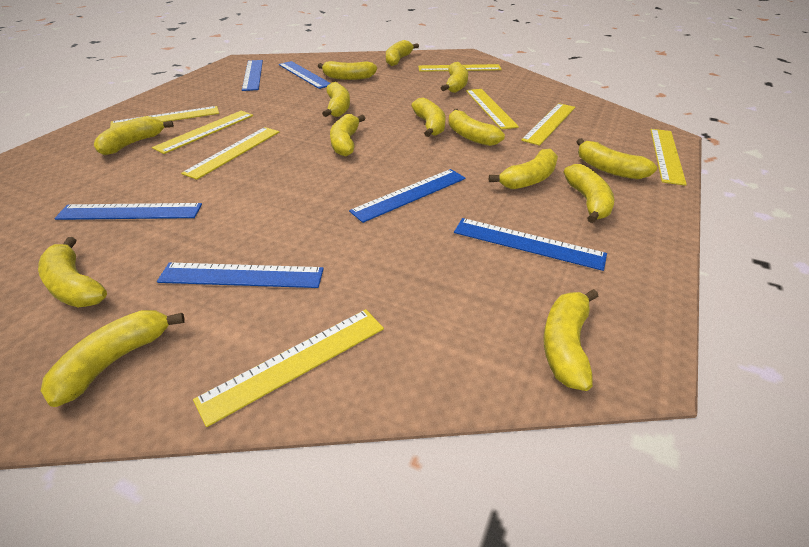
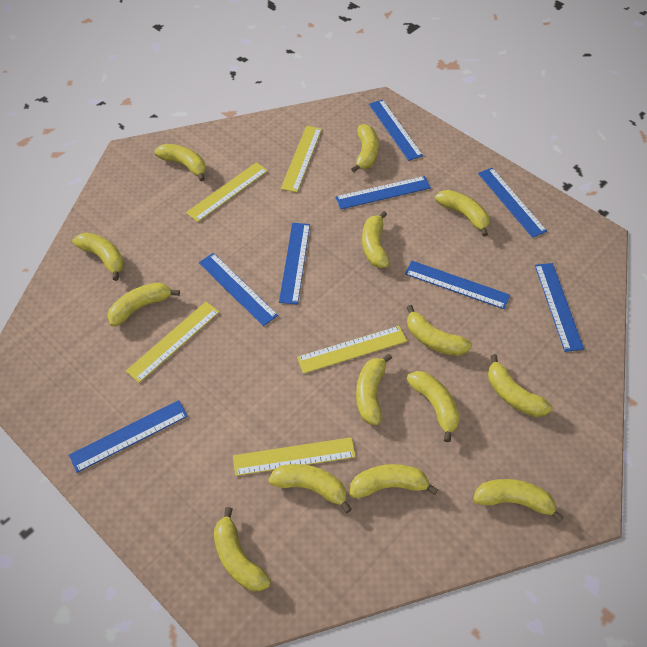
blue ruler: [54,203,202,220] [157,262,324,288] [242,60,263,91] [279,61,331,89] [349,169,466,223] [454,218,607,271] = 6 -> [69,400,188,473] [199,253,278,326] [279,223,310,305] [335,176,431,209] [369,100,423,161] [405,261,510,309] [478,168,547,238] [535,263,584,352] = 8
yellow ruler: [110,106,219,128] [152,110,253,154] [181,127,279,180] [193,309,384,427] [418,64,502,72] [466,89,519,130] [521,103,575,146] [651,129,687,186] = 8 -> [126,302,219,383] [186,162,268,222] [233,437,356,476] [281,126,322,192] [297,326,407,374] = 5

